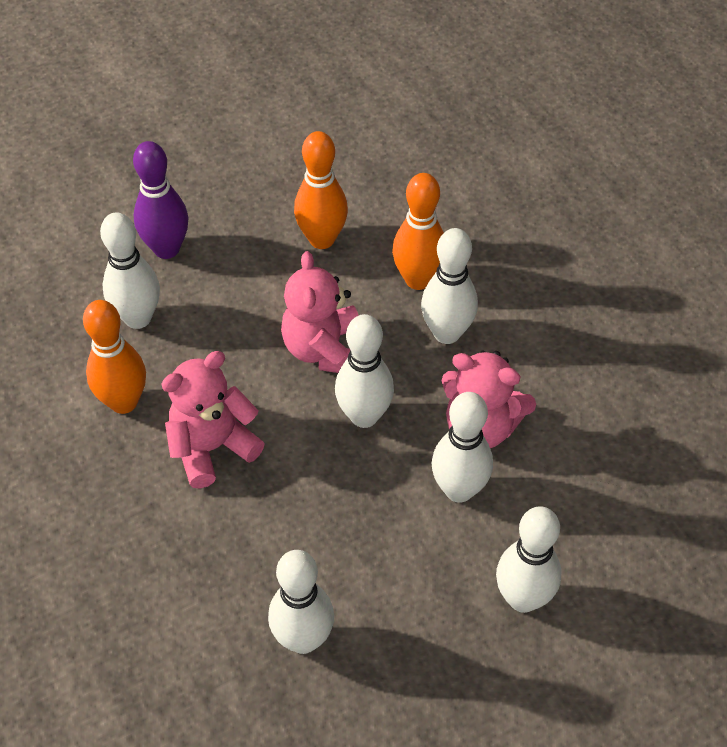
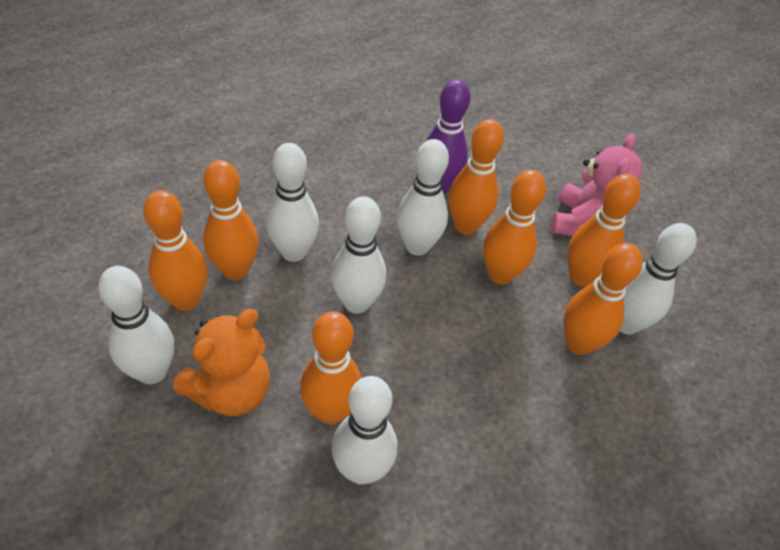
orange bowling pin: [83,300,146,414] [294,131,348,249] [392,173,444,290] = 3 -> [143,190,208,311] [203,160,259,280] [300,311,362,425] [448,119,504,235] [483,170,546,285] [563,243,643,355] [568,174,641,287] = 7
orange teddy bear: none = 0 -> [173,309,270,416] = 1
pink teddy bear: [161,351,265,489] [281,251,359,373] [441,350,536,448] = 3 -> [551,134,642,236] = 1

